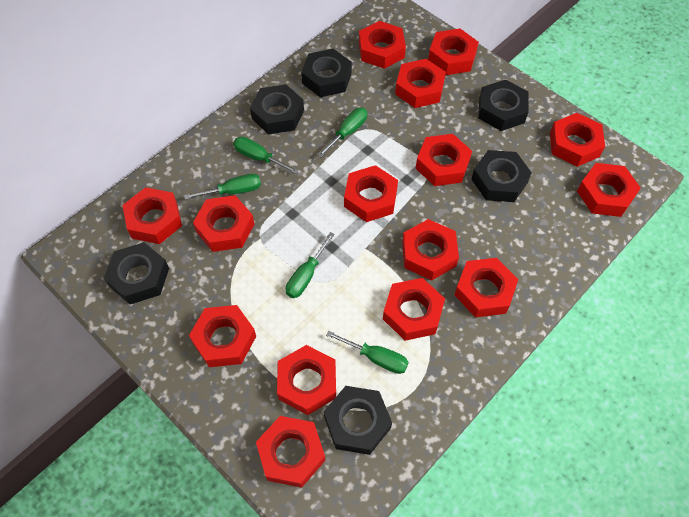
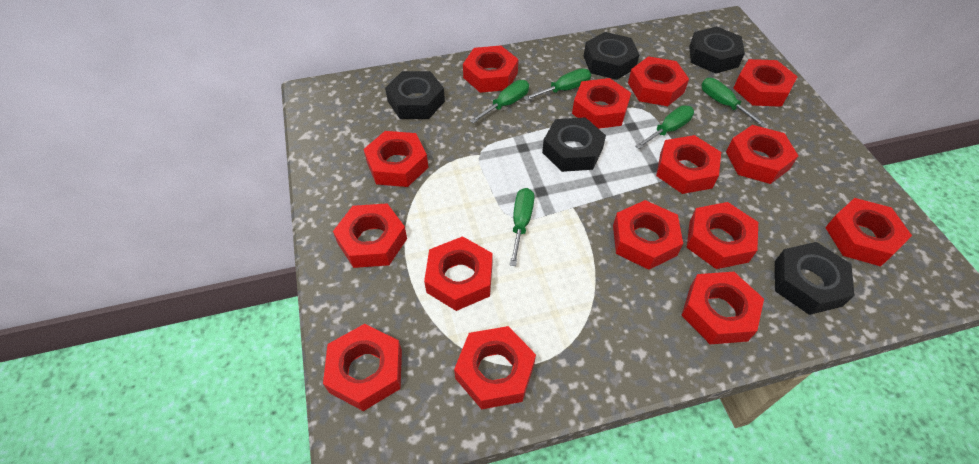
black nut: [104,242,169,304] [250,84,304,134] [301,49,352,97] [324,386,392,455] [471,150,532,202] [478,79,529,131] = 6 -> [385,71,445,119] [542,117,606,172] [584,32,639,80] [689,26,745,74] [775,242,855,315] = 5

